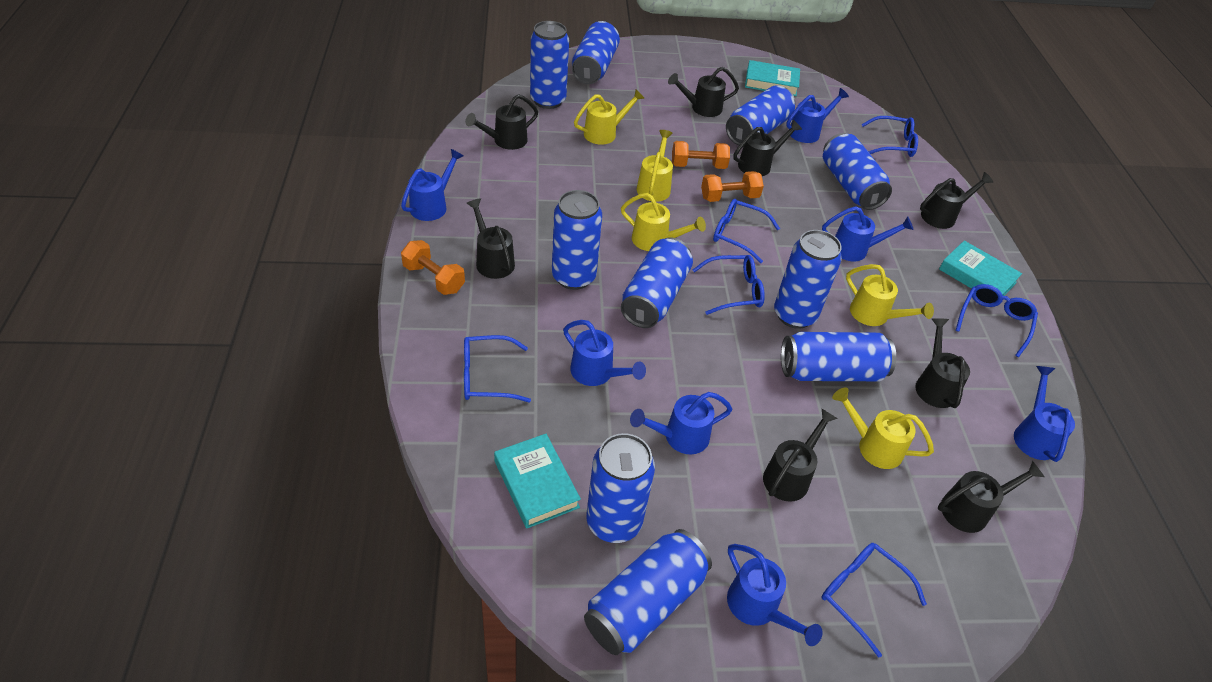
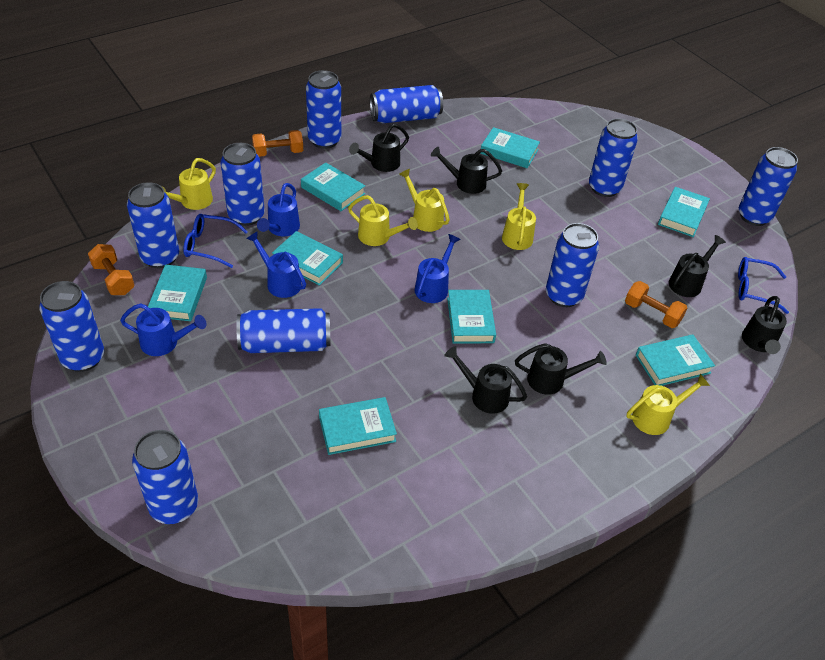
black watering can: [465,94,538,150] [467,198,515,279] [668,67,739,117] [733,120,802,176] [763,409,838,502] [915,318,970,408] [920,172,993,229] [938,461,1045,533] = 8 -> [349,124,409,172] [431,147,502,194] [444,346,527,414] [515,343,607,395] [669,235,726,297] [742,296,787,354] = 6
blue glasses: [464,335,531,402] [693,255,765,315] [713,199,780,263] [821,543,927,658] [861,116,918,157] [955,284,1038,357] = 6 -> [183,214,248,268] [738,257,789,314] = 2
blue watering can: [401,149,463,221] [563,320,646,386] [630,392,732,454] [727,544,823,646] [786,88,849,143] [822,206,914,261] [1014,366,1075,462] = 7 -> [120,303,207,356] [246,231,306,298] [257,183,300,236] [415,234,461,303] = 4
turquoise book: [494,434,581,528] [745,60,800,96] [939,241,1022,296] = 3 -> [148,265,207,321] [272,231,343,286] [301,163,365,211] [319,397,397,455] [447,290,496,344] [480,127,540,168] [636,334,715,386] [658,187,710,237] = 8

